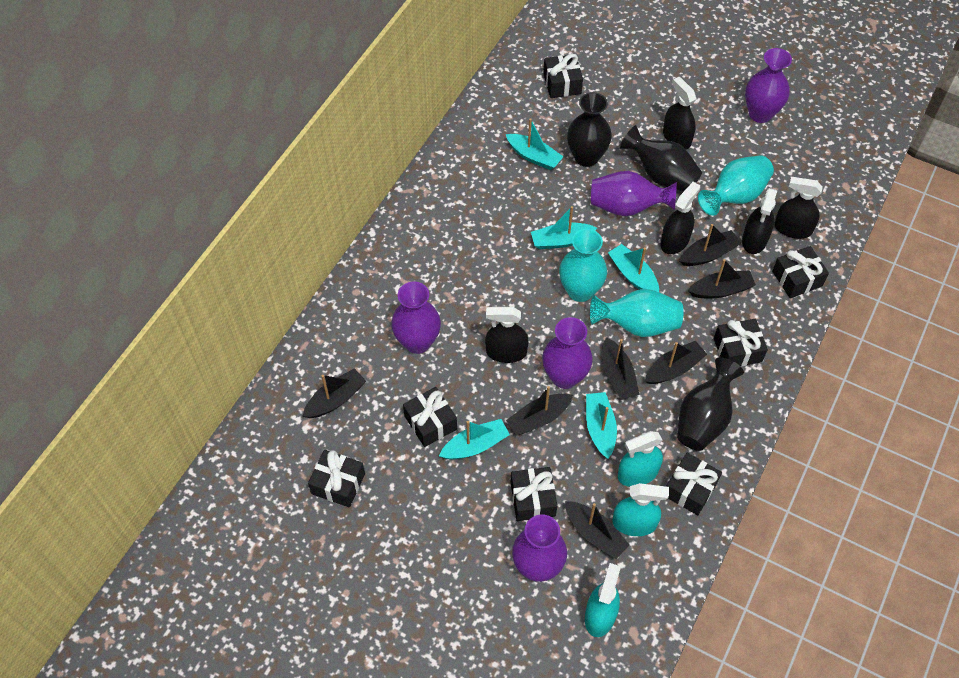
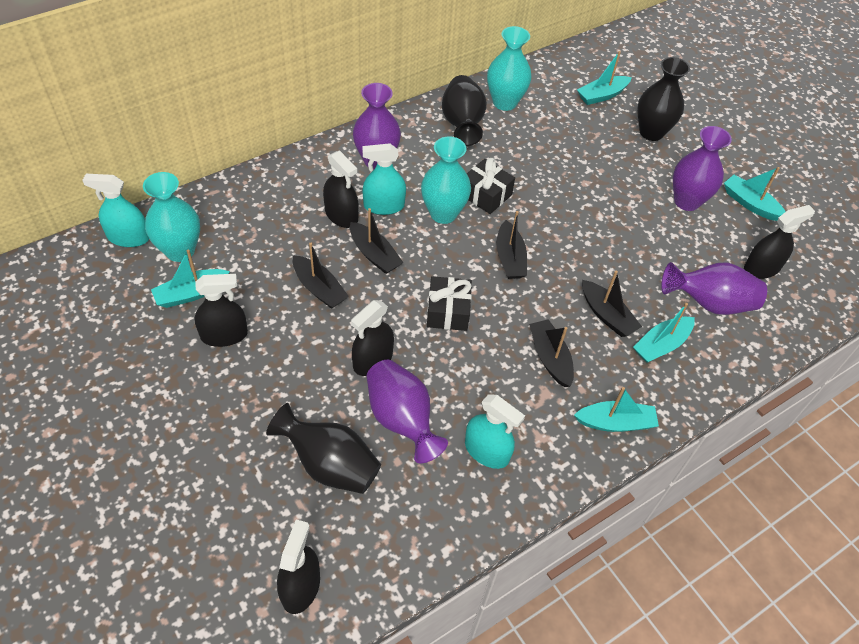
black boat: [302,368,366,418] [506,386,573,436] [565,501,629,559] [602,337,640,400] [645,341,707,384] [680,224,741,266] [688,259,756,299] = 7 -> [293,243,349,309] [350,208,403,274] [497,211,527,279] [529,319,574,387] [582,270,642,337] = 5
black gift: [308,450,365,507] [403,387,457,447] [510,467,557,521] [543,54,583,98] [666,453,722,515] [714,319,768,366] [772,246,829,298] = 7 -> [427,276,472,331] [467,158,515,214] = 2
purple vase: [391,282,441,354] [512,514,567,582] [542,317,593,389] [591,171,677,216] [745,48,792,123] = 5 -> [353,83,401,169] [367,360,448,463] [661,262,767,315] [673,126,732,211] = 4

